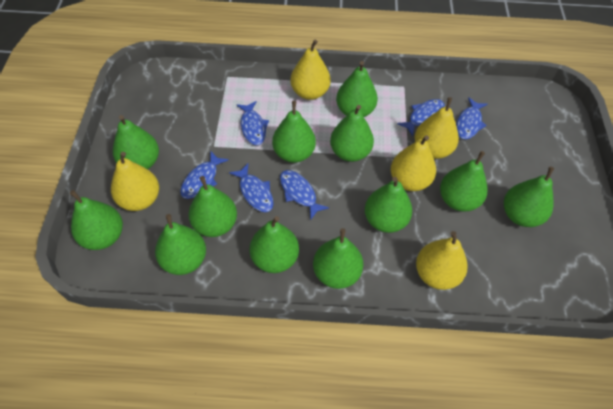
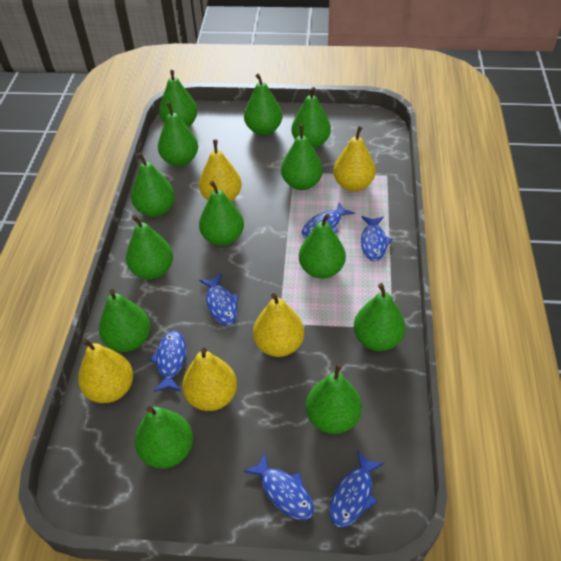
green pear: [70,190,123,250] [113,115,159,169] [155,214,206,275] [189,176,237,237] [250,216,299,273] [272,101,316,163] [313,228,363,289] [330,105,374,162] [336,61,378,117] [365,177,412,233] [440,151,487,212] [504,167,554,227] = 12 -> [99,289,151,352] [126,215,173,279] [131,153,175,217] [135,406,193,469] [158,103,198,166] [159,70,198,127] [199,181,244,246] [244,74,283,135] [281,125,323,190] [291,87,331,148] [299,214,346,279] [306,363,362,434] [354,283,406,351] = 13

